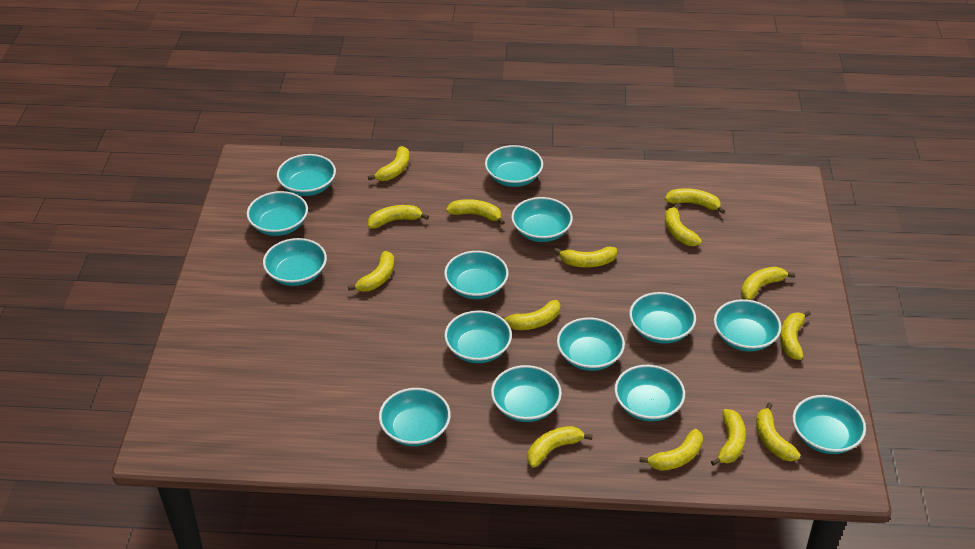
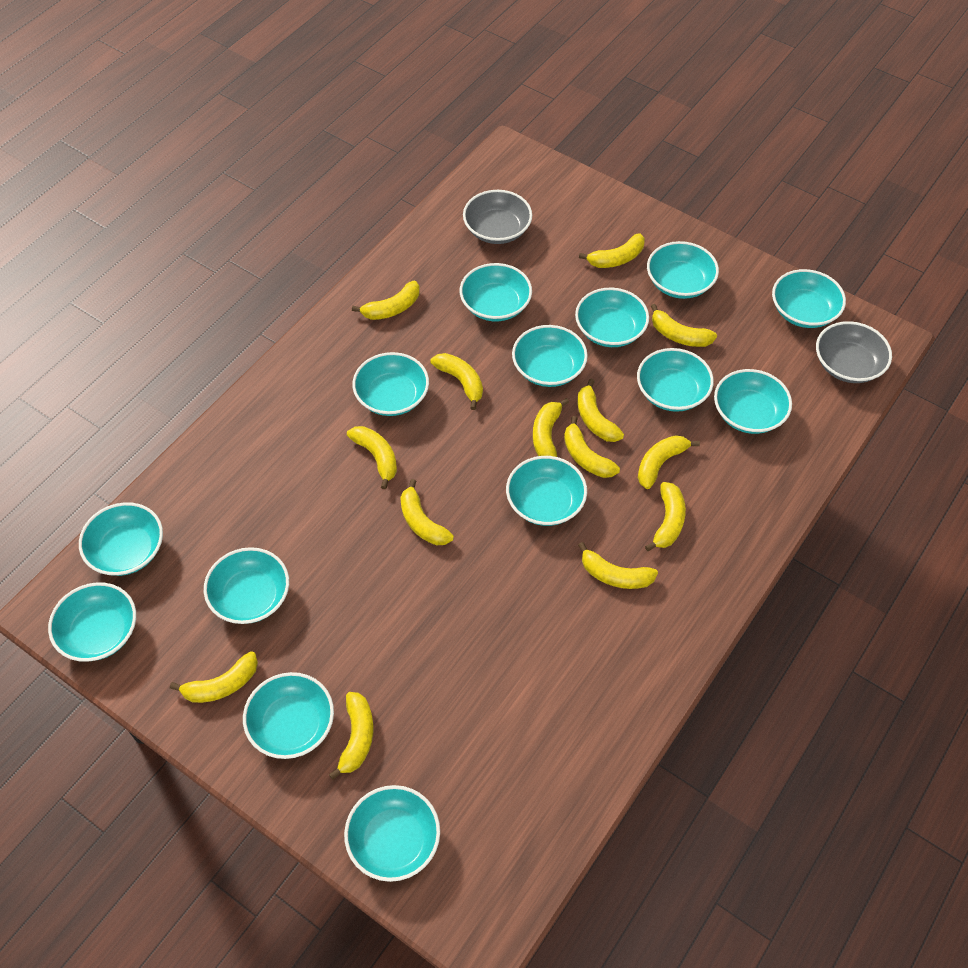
grey bowl: none = 0 -> [463,190,532,244] [816,321,892,383] = 2

